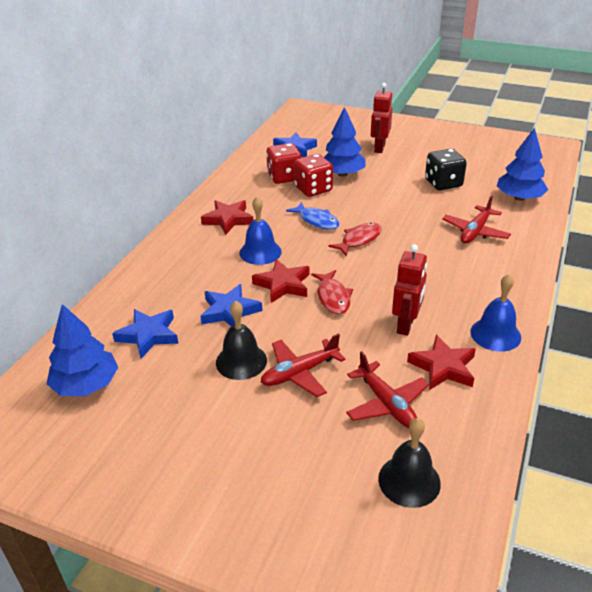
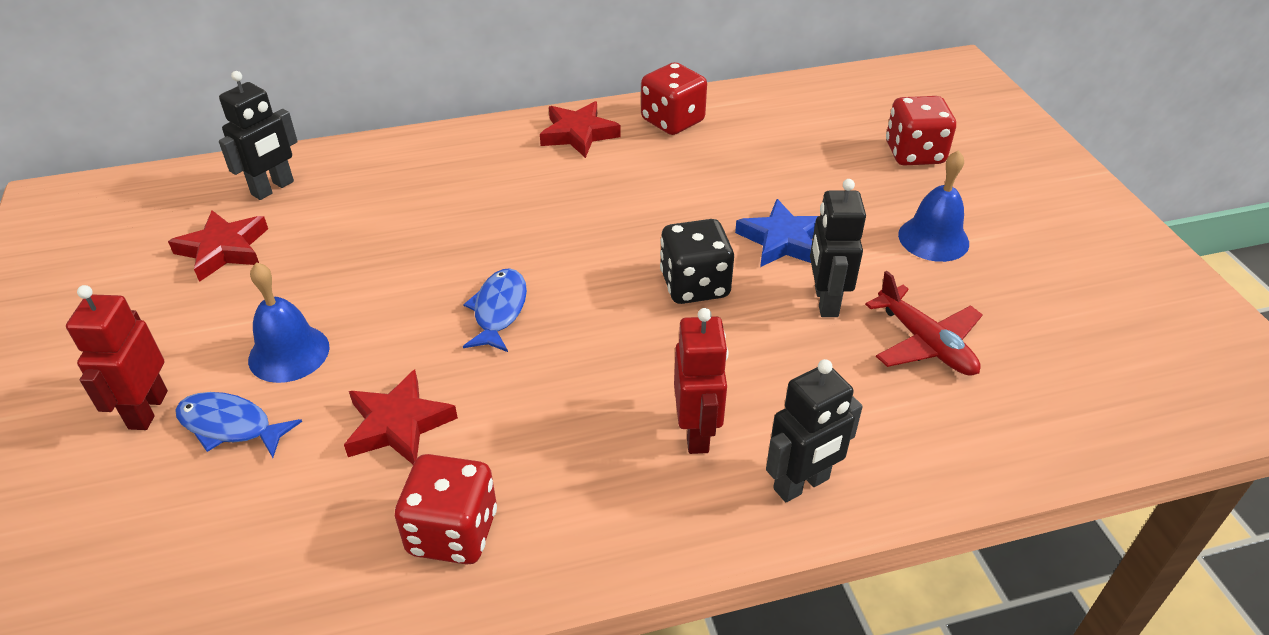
black bell: [216,301,267,380] [378,418,441,508] = 2 -> none = 0
black robot: none = 0 -> [219,71,298,200] [766,359,863,502] [810,179,866,317] = 3
blue fish: [286,202,339,230] = 1 -> [175,392,302,458] [463,268,527,352] = 2
blue star: [112,309,179,358] [200,284,262,327] [273,132,317,157] = 3 -> [735,199,818,267] = 1
blue tree: [47,304,118,396] [324,107,366,177] [497,128,548,201] = 3 -> none = 0
red dice: [266,143,302,184] [294,154,333,197] = 2 -> [395,454,497,565] [641,62,707,135] [886,96,956,166] = 3
red fish: [311,270,353,314] [328,223,382,256] = 2 -> none = 0
red plane: [261,333,346,397] [346,351,429,428] [442,195,511,244] = 3 -> [865,271,983,376] = 1

